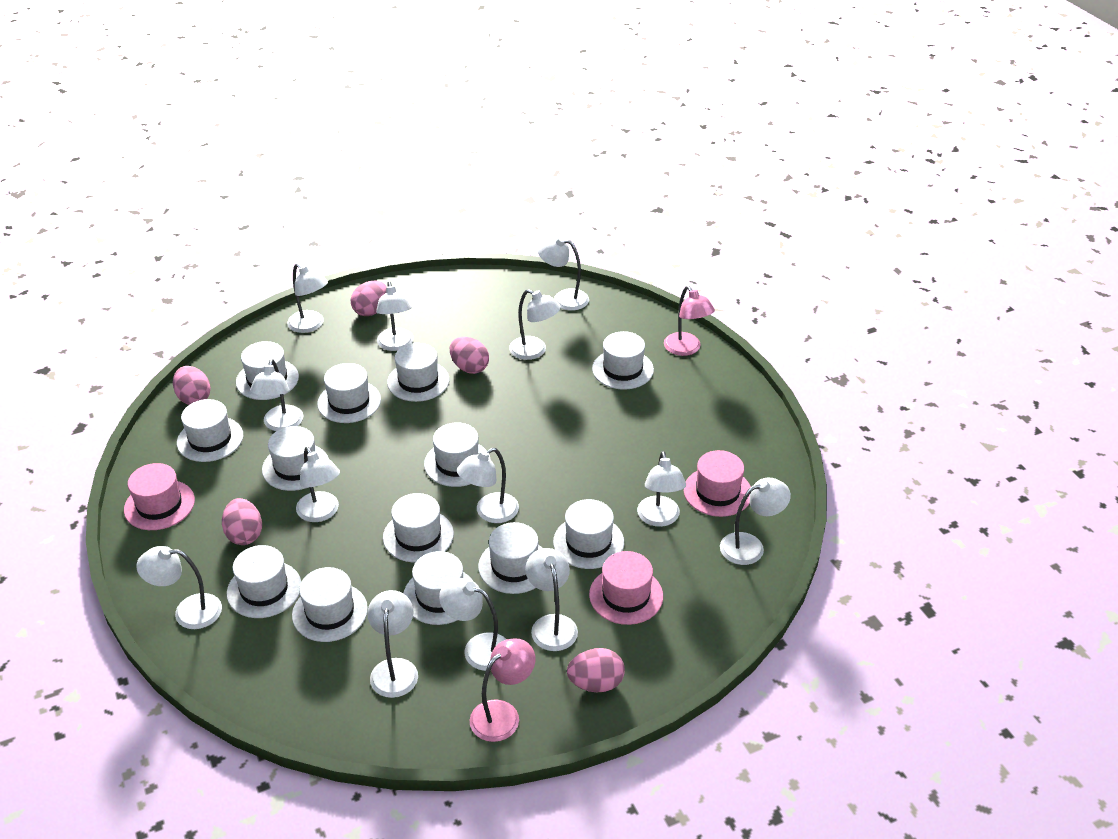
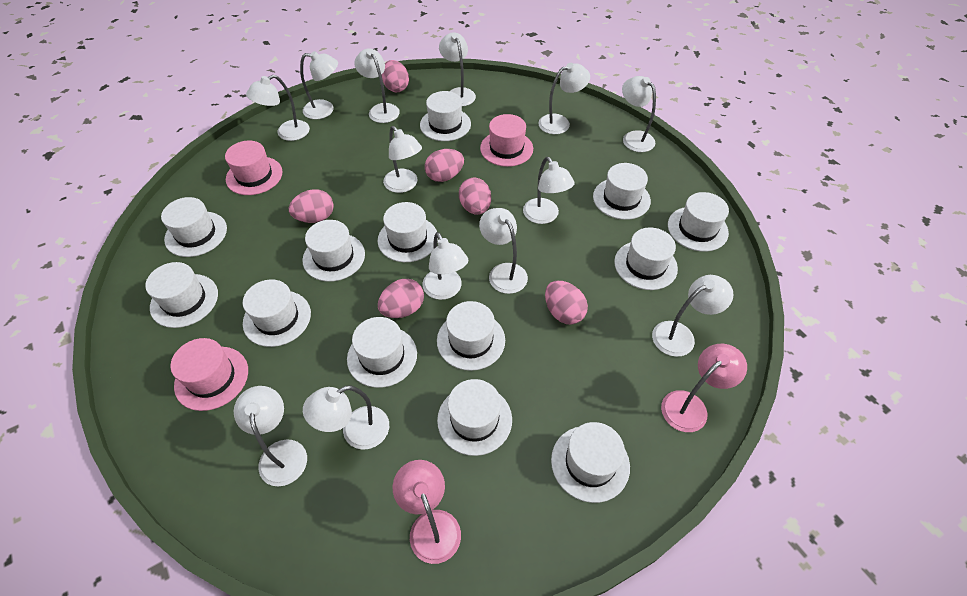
pink egg: [173,366,211,405] [222,498,262,545] [351,281,386,316] [450,337,489,374] [567,648,625,692] = 5 -> [289,189,334,223] [378,279,424,318] [382,60,409,92] [425,149,464,182] [459,178,491,215] [545,281,588,324] = 6

